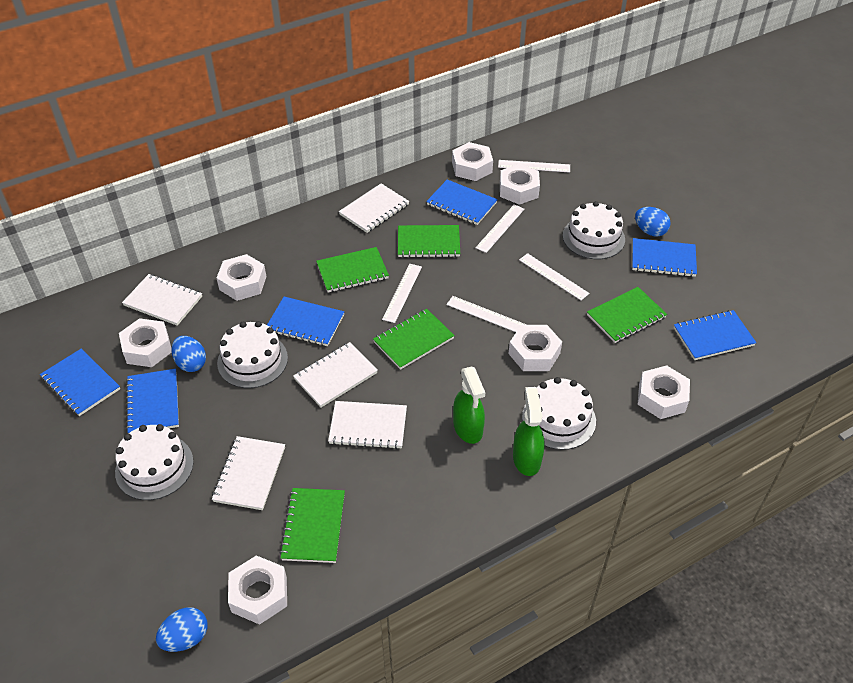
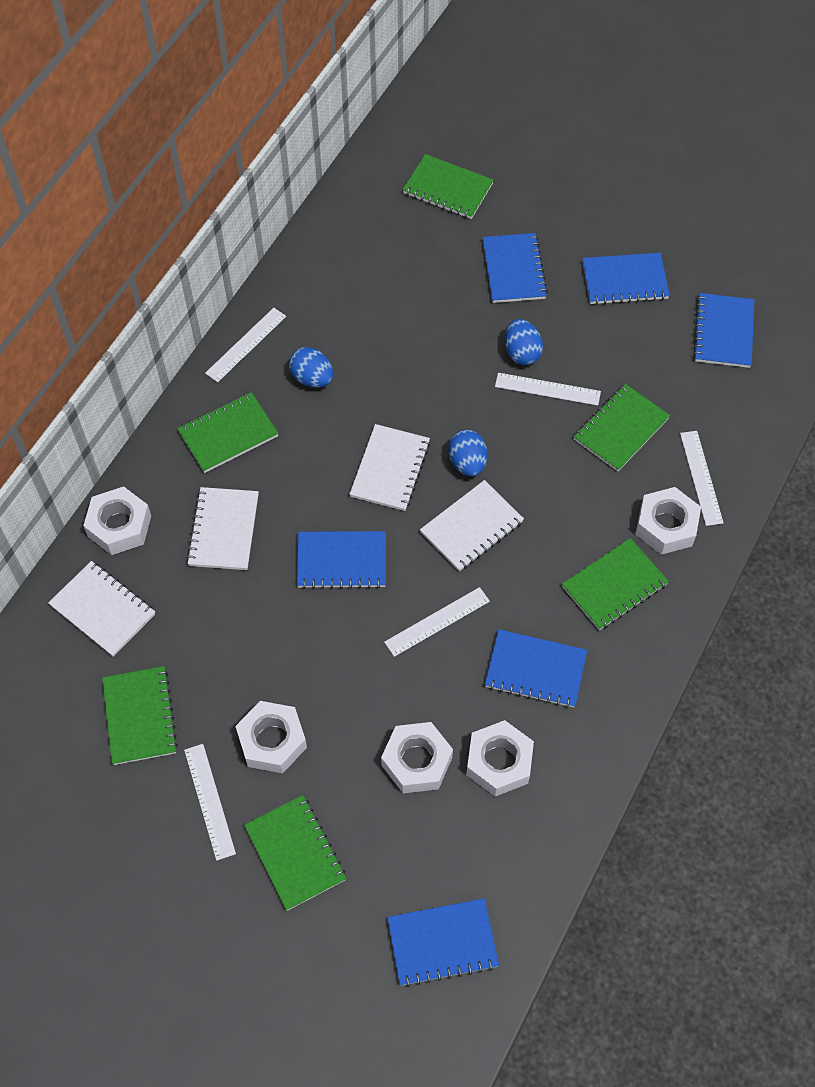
green notebook: [280,488,345,563] [316,247,389,293] [373,309,455,370] [398,225,460,258] [587,287,667,343] = 5 -> [102,666,178,765] [177,392,279,473] [244,795,346,911] [402,154,494,219] [562,538,669,630] [574,384,670,471] = 6
green spray bottle: [453,366,485,444] [513,387,545,476] = 2 -> none = 0
white cake: [115,424,193,500] [217,321,288,388] [522,377,596,450] [563,201,625,259] = 4 -> none = 0
white notebook: [122,274,202,326] [212,436,285,510] [293,342,378,408] [328,401,407,449] [339,183,409,233] = 5 -> [48,561,155,657] [187,487,259,570] [350,424,430,511] [420,480,524,571] = 4
white nut: [119,318,172,367] [217,254,266,301] [228,555,287,625] [452,142,493,181] [500,164,540,205] [509,325,562,371] [637,365,690,419] = 7 -> [83,487,151,555] [236,701,307,773] [381,722,453,793] [466,720,534,796] [635,487,701,555] = 5

